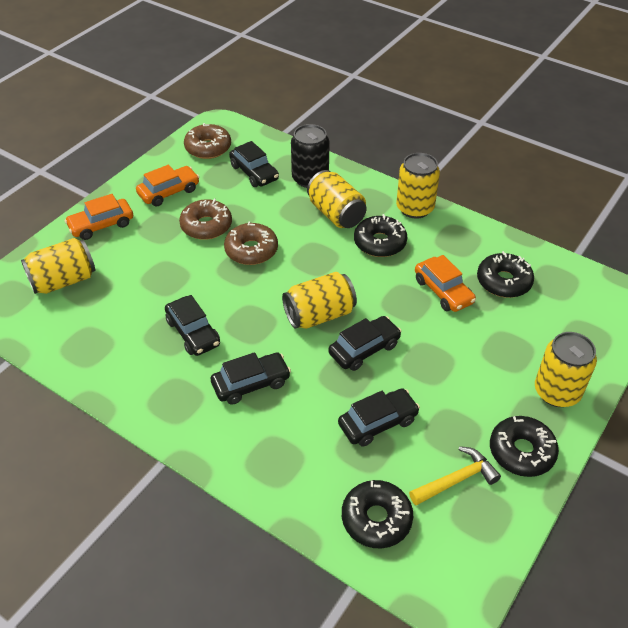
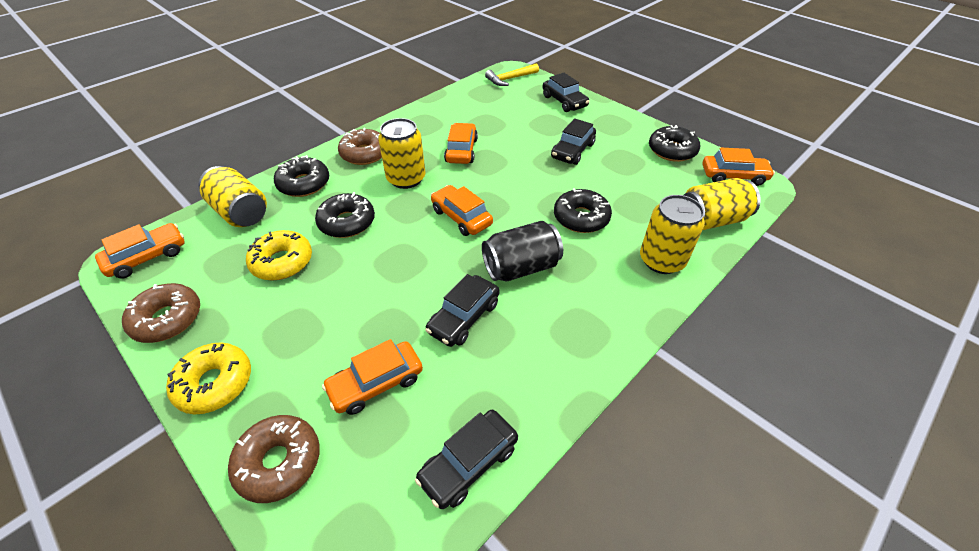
black car: [165,295,220,356] [211,352,291,404] [229,141,279,187] [328,316,401,371] [338,388,420,447] = 5 -> [415,410,518,509] [425,274,499,347] [543,73,590,112] [551,118,596,165] = 4
orange car: [65,194,133,240] [136,165,199,206] [415,255,476,312] = 3 -> [95,223,185,279] [322,339,423,415] [431,185,493,236] [444,123,478,164] [702,147,775,186] = 5
yellow can: [21,238,96,294] [282,272,357,329] [307,170,367,228] [396,153,440,219] [535,332,597,407] = 5 -> [199,166,267,227] [378,118,425,189] [640,195,705,274] [684,178,761,230] = 4
yellow donut: none = 0 -> [166,343,251,414] [246,230,312,281] = 2

